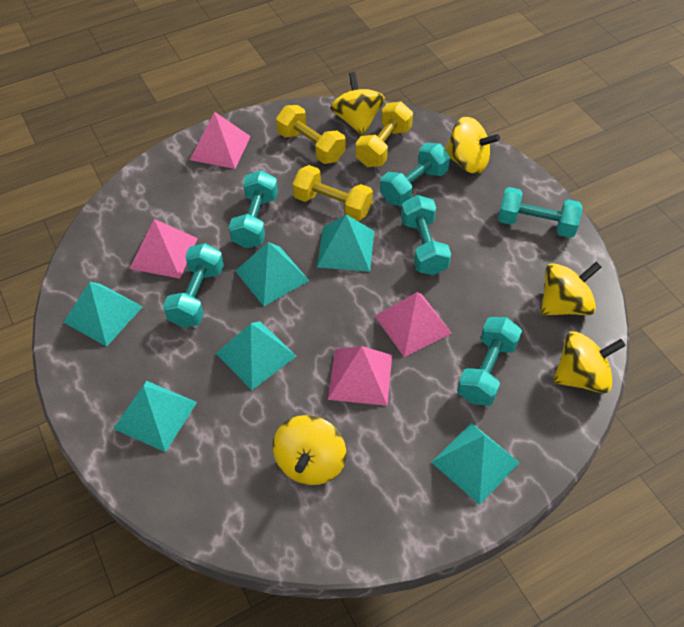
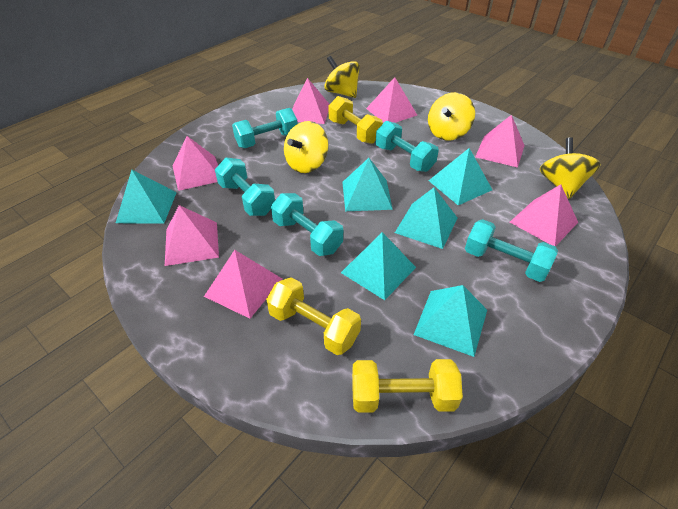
pink pyramid: [130,219,198,279] [190,112,251,169] [328,346,392,406] [375,292,452,357] = 4 -> [165,205,219,266] [172,136,218,191] [204,250,282,319] [292,78,329,124] [366,77,417,123] [475,115,525,168] [510,184,578,246] = 7
turquoise dumbbell: [163,243,224,328] [229,170,278,248] [380,143,450,206] [401,195,451,275] [457,317,522,406] [498,187,582,238] = 6 -> [215,157,275,216] [232,108,297,148] [271,193,343,256] [376,121,439,172] [465,219,558,282] = 5
yellow spinning top: [273,415,346,485] [330,72,385,136] [445,117,500,174] [541,261,602,316] [553,331,626,394] = 5 -> [284,121,329,173] [324,56,360,98] [428,92,475,140] [540,137,601,199] = 4

